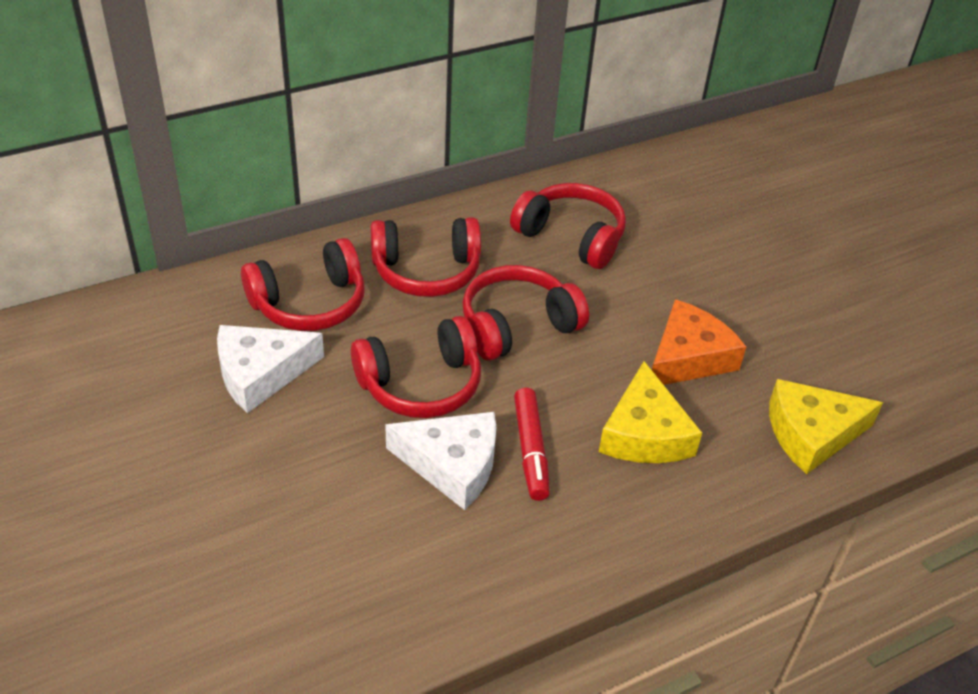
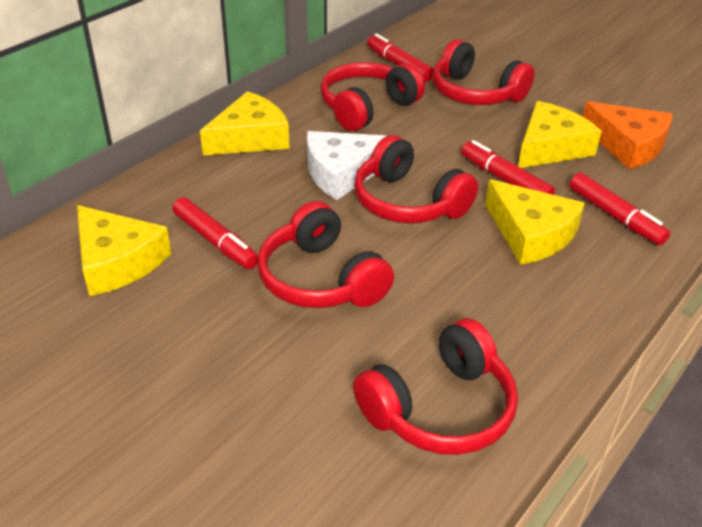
red marker: [514,387,550,501] = 1 -> [173,197,258,269] [367,33,433,82] [461,140,555,195] [570,172,670,245] = 4
white cheese: [217,325,324,413] [385,412,496,510] = 2 -> [307,131,388,200] = 1
yellow cheese: [599,361,702,463] [769,379,883,474] = 2 -> [77,205,171,296] [200,91,290,156] [485,179,585,265] [518,101,602,168] = 4

